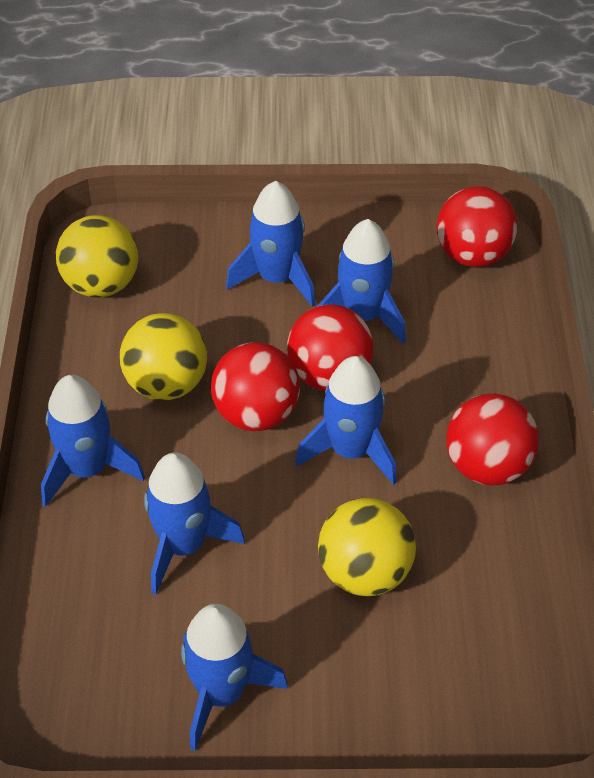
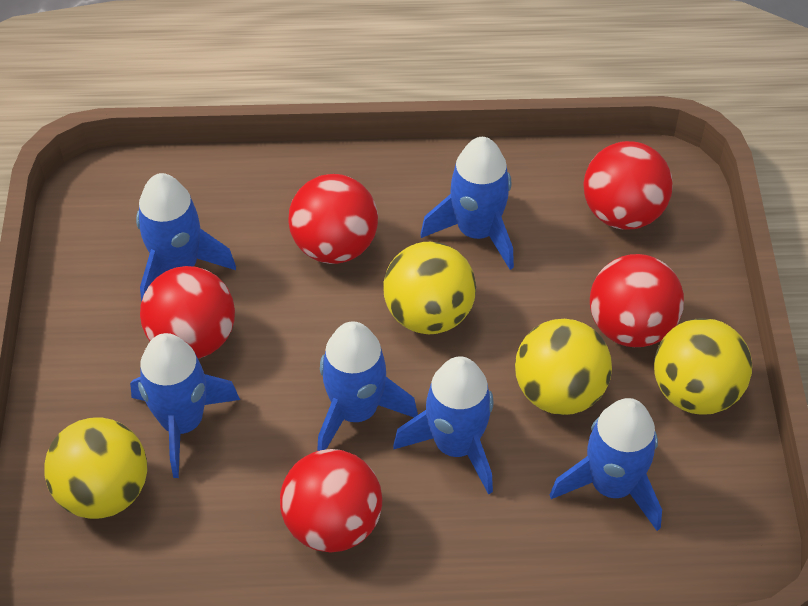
red ball: [211,342,300,431] [287,304,374,391] [437,186,517,267] [446,394,539,486] = 4 -> [140,266,235,359] [280,449,382,552] [288,174,378,264] [583,141,673,230] [590,254,684,347] = 5
yellow ball: [56,215,138,297] [120,313,207,401] [318,498,416,596] = 3 -> [44,417,147,519] [383,242,476,334] [515,319,612,415] [654,318,752,415] = 4

